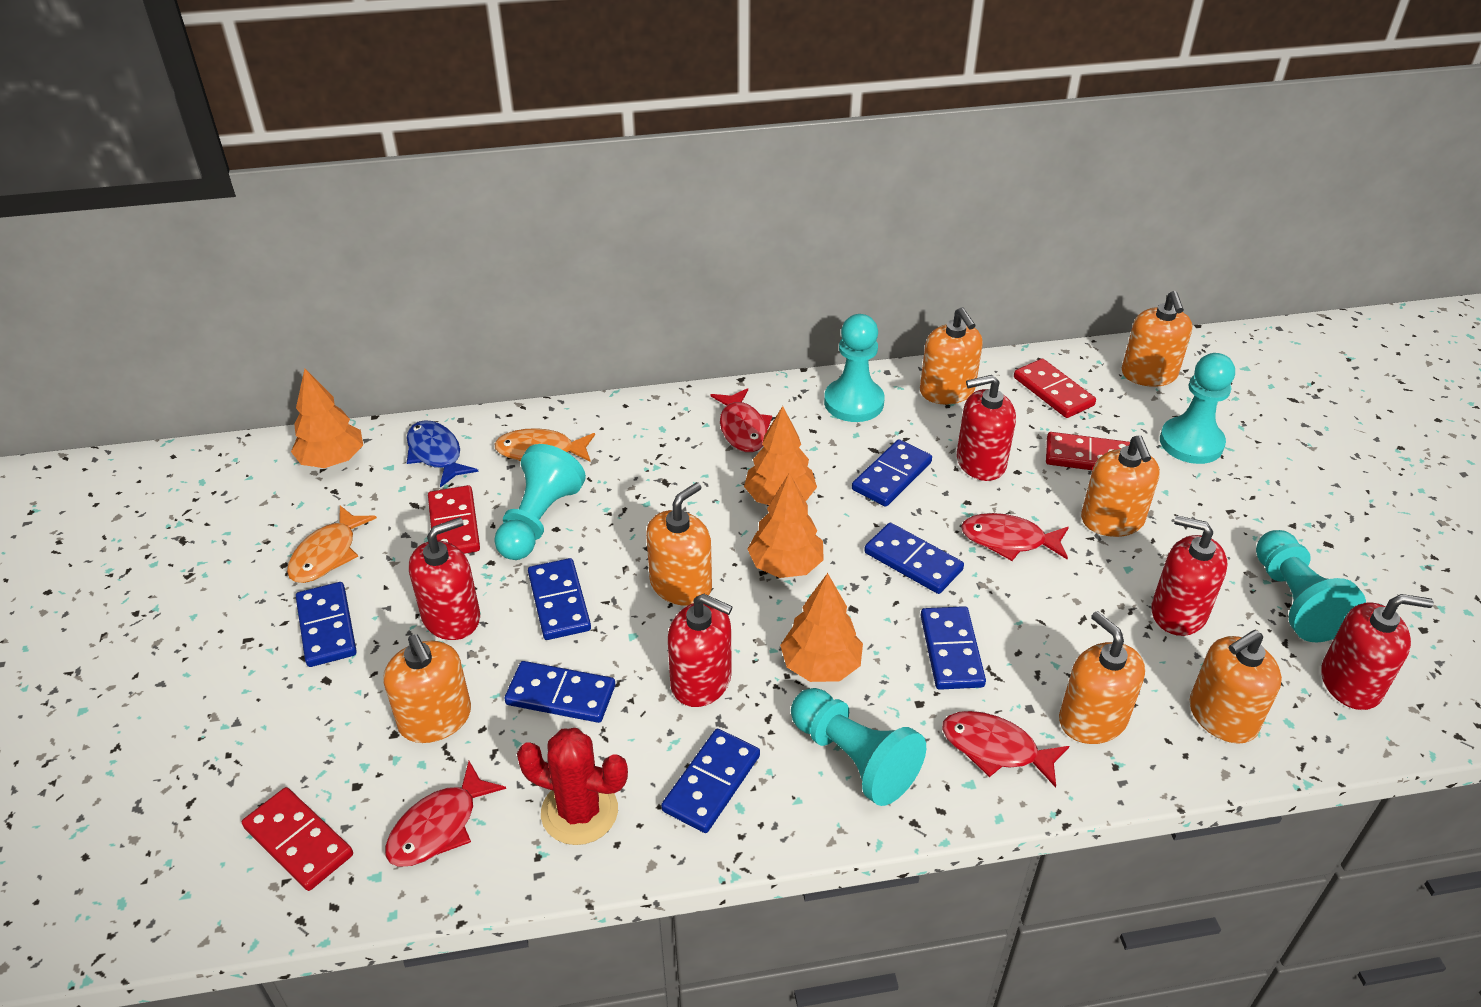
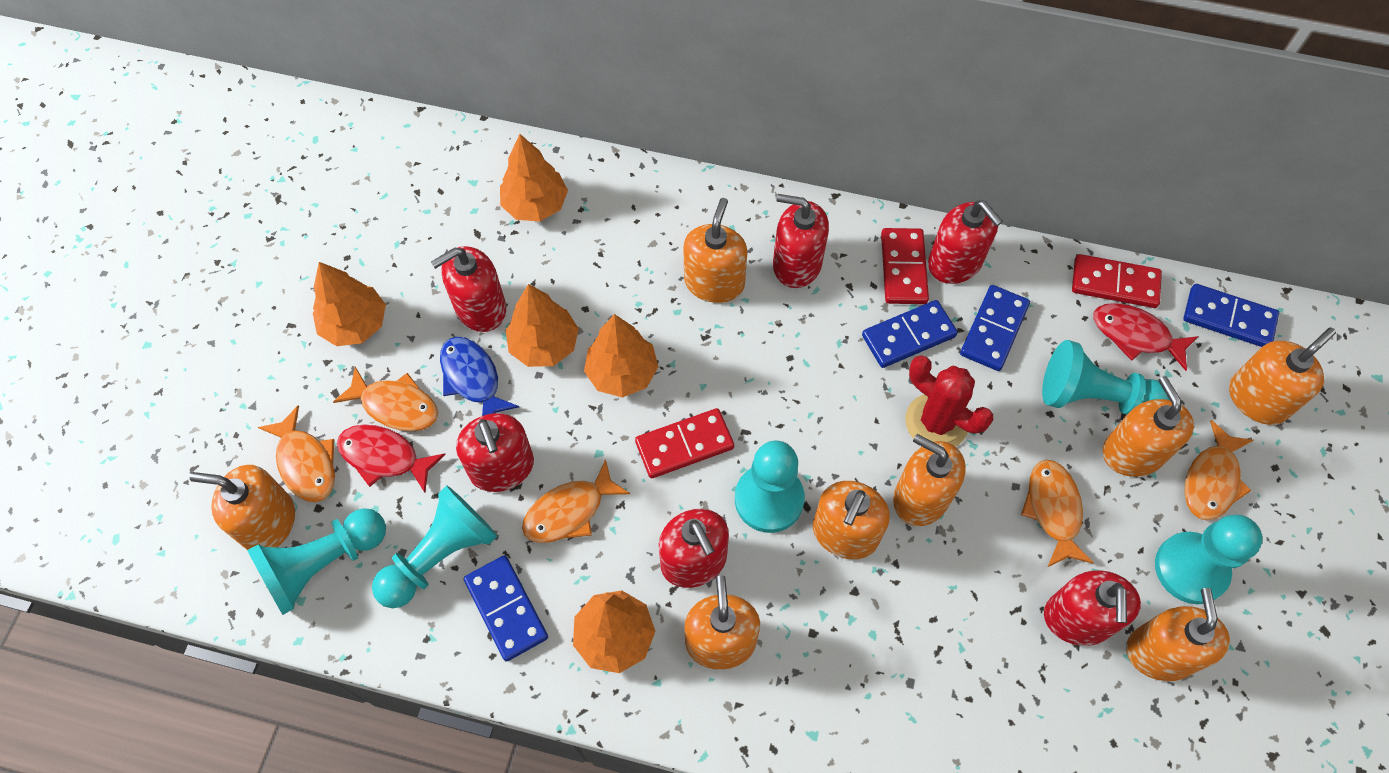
blue domino: [296,582,357,667] [504,661,615,723] [528,558,591,640] [661,729,760,833] [852,439,932,507] [864,523,964,594] [921,606,986,690] = 7 -> [464,555,548,662] [862,300,958,368] [960,285,1030,371] [1183,284,1279,347] = 4
orange fish: [287,506,377,583] [494,428,595,462] = 2 -> [258,405,335,502] [333,367,438,431] [522,459,630,543] [1021,460,1094,567] [1184,420,1254,521] = 5
orange soap dispenser: [383,634,471,743] [646,482,712,606] [920,307,983,405] [1059,611,1145,744] [1081,435,1160,537] [1122,291,1192,387] [1190,630,1282,744] = 7 -> [189,465,295,550] [684,198,748,303] [685,575,760,669] [813,481,890,559] [893,434,966,526] [1103,376,1194,477] [1126,588,1230,681] [1229,327,1336,425] = 8
orange tree: [291,369,363,468] [744,406,817,505] [748,473,824,578] [780,573,863,682] = 4 -> [313,262,386,346] [500,134,568,221] [505,284,579,367] [573,591,655,673] [584,314,658,398] = 5
red domino: [242,787,353,891] [428,485,480,554] [1014,358,1096,418] [1046,432,1130,470] = 4 -> [635,408,734,479] [881,228,929,304] [1072,254,1162,308] = 3
red fish: [385,761,506,867] [711,388,772,452] [942,711,1069,788] [961,513,1069,561] = 4 -> [337,425,446,493] [1093,303,1199,371] = 2
red soap dispenser: [409,517,480,640] [668,594,733,707] [957,375,1016,481] [1152,515,1227,636] [1321,594,1434,710] = 5 -> [431,246,506,332] [456,413,534,492] [659,509,729,588] [773,194,829,288] [928,200,1003,284] [1044,570,1141,646] = 6

